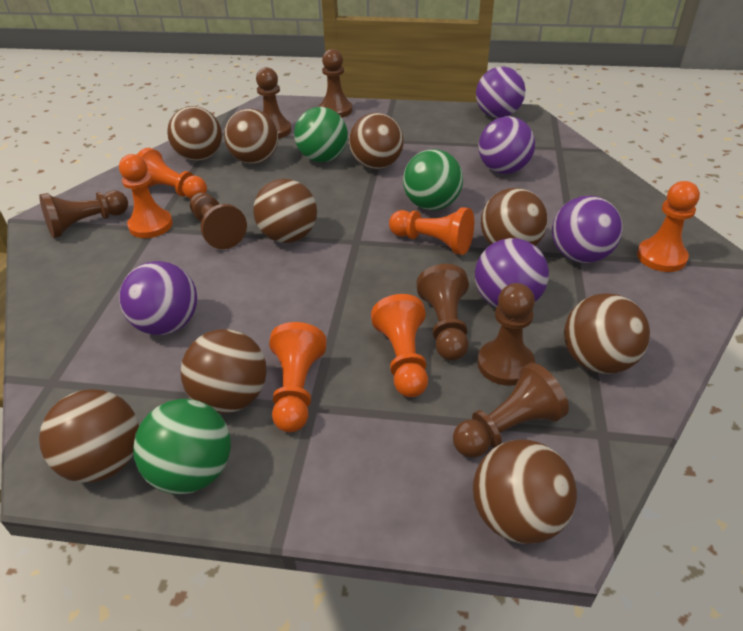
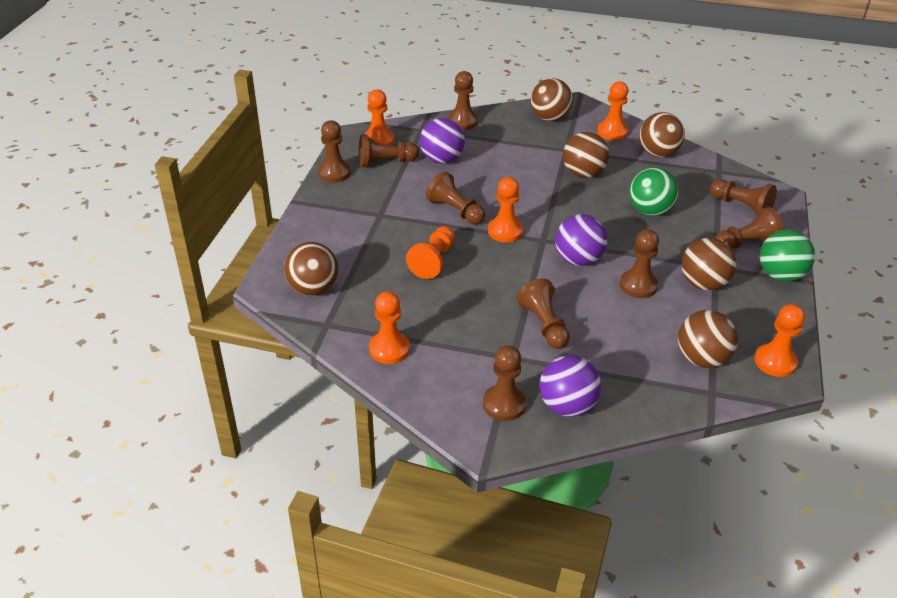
brown ball: [39,389,139,483] [167,106,222,161] [180,329,266,413] [224,109,278,164] [253,179,317,243] [349,113,403,169] [473,439,577,544] [481,188,548,246] [564,293,650,374] = 9 -> [284,242,338,296] [531,78,573,121] [563,132,609,178] [639,112,685,157] [678,310,738,368] [681,238,736,291] = 6
brown pawn: [39,190,128,238] [190,192,247,249] [256,67,291,139] [319,49,352,118] [416,264,469,361] [453,363,569,458] [477,283,535,386] = 7 -> [318,120,351,183] [359,134,419,167] [426,172,486,225] [448,71,478,130] [483,345,526,421] [516,278,570,349] [620,229,659,298] [710,179,777,216] [714,207,783,249] = 9
green ball: [133,399,231,494] [294,107,348,162] [403,149,463,210] = 3 -> [630,167,679,216] [760,230,815,282] = 2
purple ball: [119,261,197,335] [475,238,549,307] [476,67,525,118] [479,116,535,174] [552,196,622,263] = 5 -> [420,118,465,163] [539,355,601,417] [555,214,607,266] = 3

